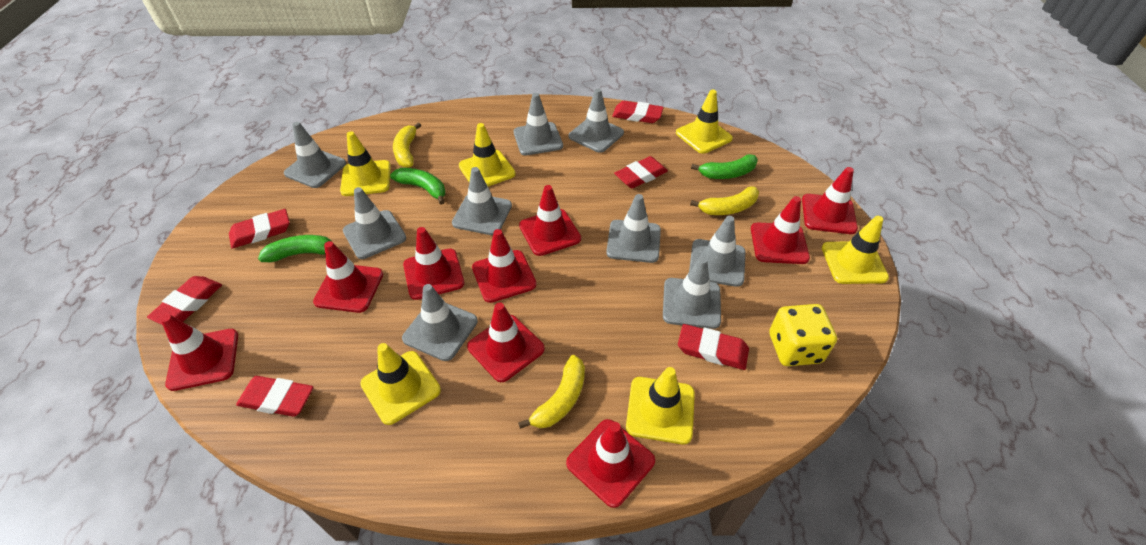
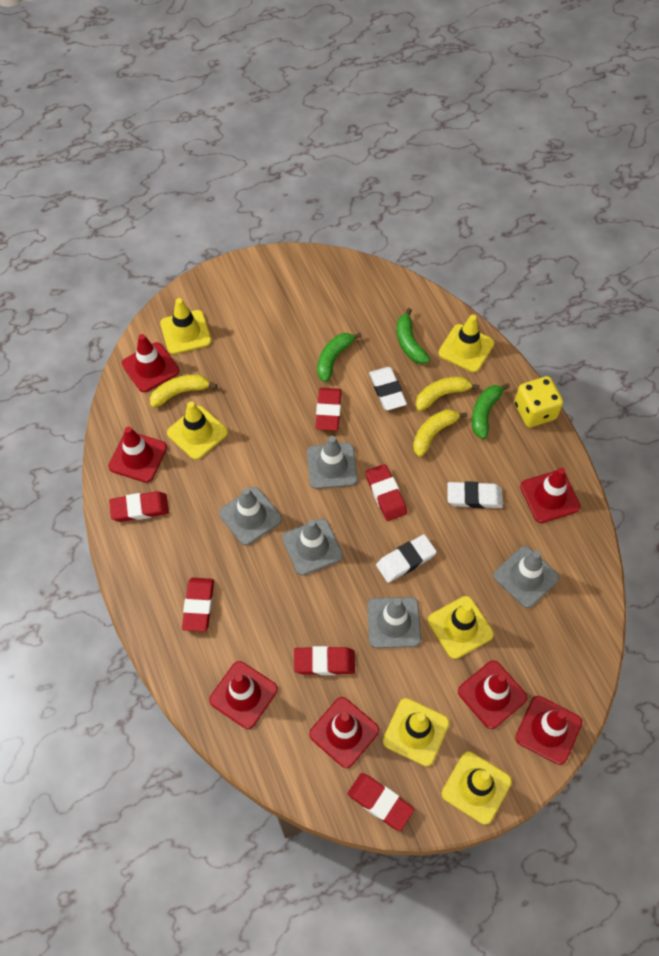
grey traffic cone: [284,122,346,188] [343,187,406,259] [402,284,478,361] [452,167,512,235] [514,93,563,155] [569,88,624,153] [606,194,661,263] [663,257,721,329] [689,216,745,287] = 9 -> [219,487,282,545] [282,518,343,576] [307,436,358,489] [367,597,421,648] [493,546,559,608] = 5
red traffic cone: [161,314,238,391] [313,241,383,313] [403,227,464,300] [467,302,545,382] [472,229,537,303] [519,185,581,256] [566,419,655,508] [751,196,810,264] [802,167,858,234] = 9 -> [108,427,167,483] [122,334,179,392] [209,661,278,729] [309,697,379,768] [458,661,527,729] [515,696,582,765] [520,468,581,523] = 7
white eraser: none = 0 -> [369,367,407,410] [376,534,437,583] [447,481,503,509] = 3

